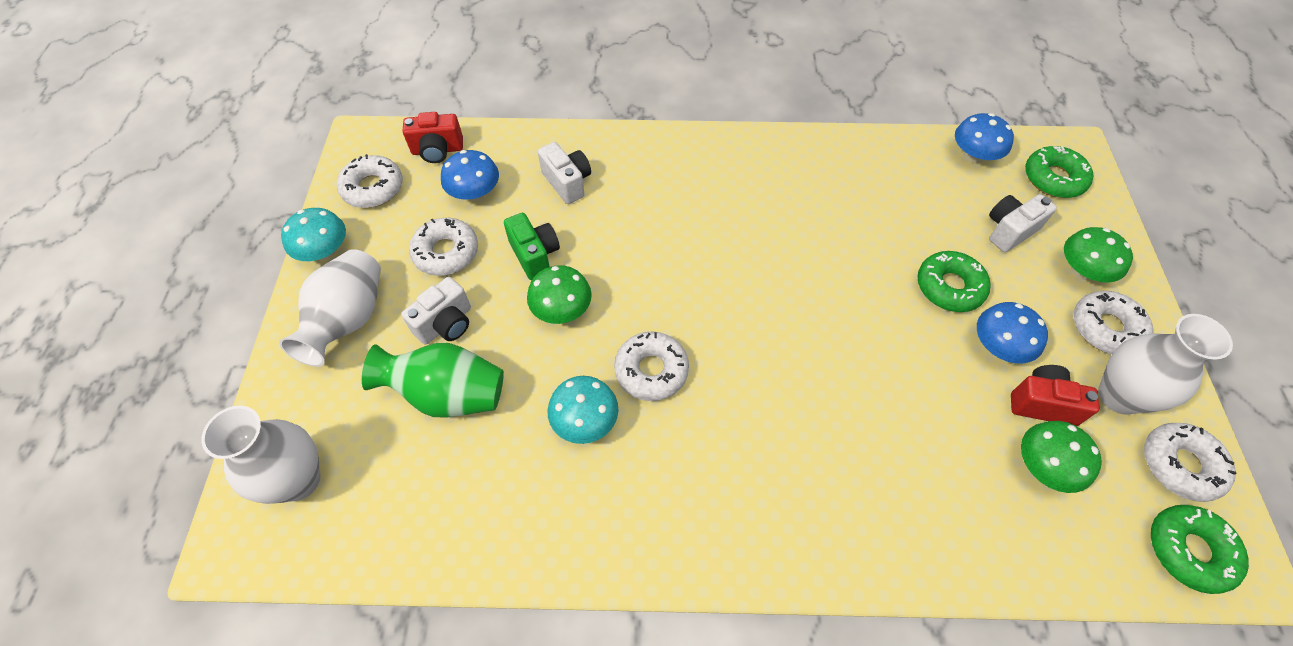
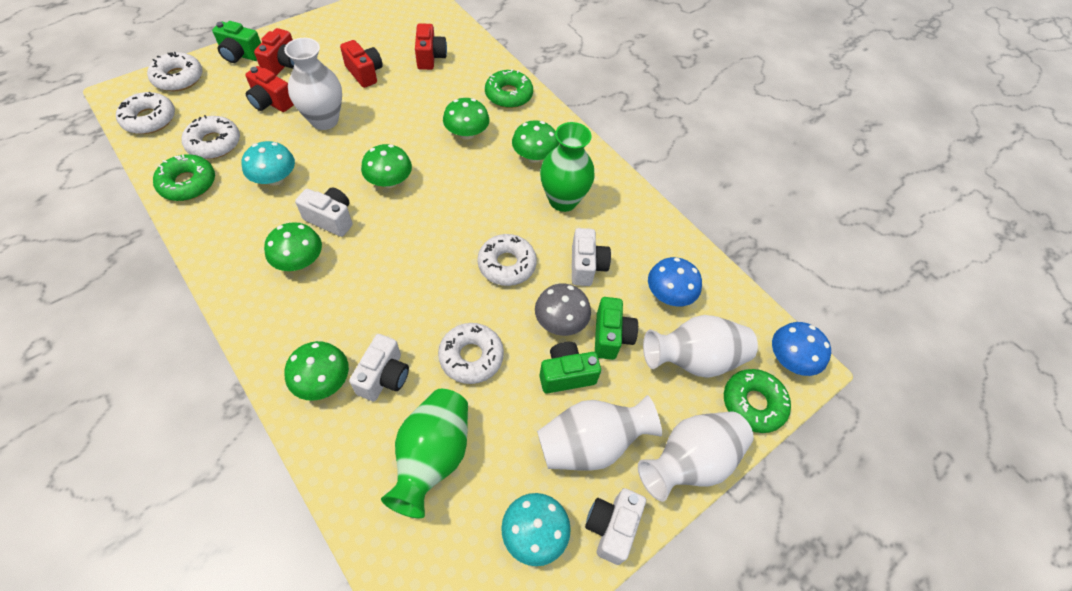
blue mushroom: [441,150,499,201] [955,113,1014,163] [977,302,1048,363] = 3 -> [648,257,702,307] [772,322,831,376] = 2
green camera: [504,213,560,280] = 1 -> [212,21,261,63] [539,342,601,393] [595,297,638,360] = 3
green mushroom: [527,265,592,324] [1021,421,1102,493] [1064,227,1133,283] = 3 -> [264,222,322,271] [284,341,349,401] [361,144,412,188] [443,98,489,140] [512,120,559,163] = 5
green vase: [362,343,504,418] = 1 -> [381,389,468,518] [540,122,595,212] = 2
grey mushroom: none = 0 -> [535,284,591,336] = 1
red camera: [403,112,463,163] [1011,365,1100,426] = 2 -> [245,66,294,112] [254,28,295,76] [340,40,383,88] [415,23,447,70] = 4
white camera: [401,277,471,345] [538,142,591,204] [989,194,1057,252] = 3 -> [295,188,353,237] [349,334,409,401] [572,228,611,286] [585,488,646,565] = 4
white vase: [201,406,321,504] [279,249,381,367] [1098,314,1233,415] = 3 -> [284,38,342,130] [537,395,662,471] [638,412,754,502] [643,315,758,378] = 4

